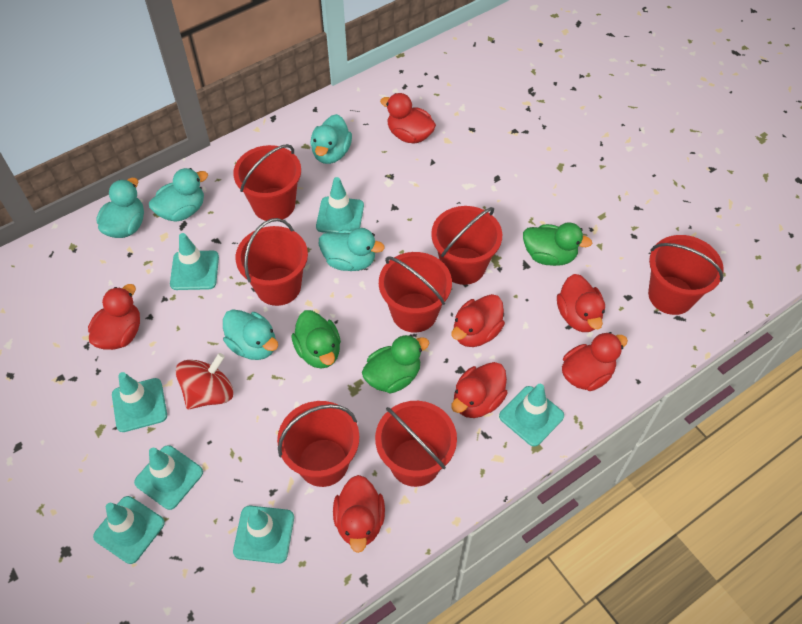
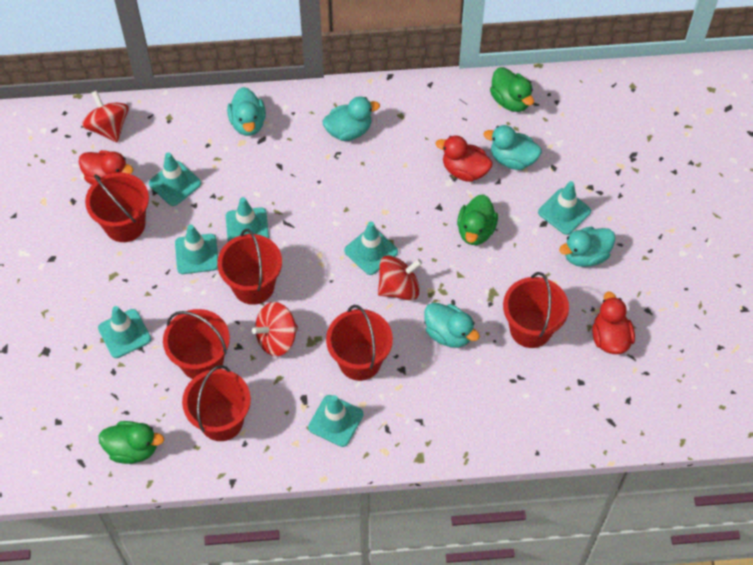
red bucket: [233,144,301,221] [235,218,308,306] [277,401,359,487] [375,401,457,487] [379,252,452,333] [431,206,502,285] [648,235,724,315] = 7 -> [85,173,149,242] [163,309,230,379] [182,365,251,441] [217,229,282,305] [326,305,393,381] [503,272,569,348] = 6
red duck: [88,284,140,350] [333,475,385,553] [380,93,436,144] [451,294,505,347] [451,362,507,418] [557,274,605,332] [562,332,628,391] = 7 -> [79,150,133,185] [435,135,493,182] [592,291,635,354] = 3
red spinning top: [176,353,233,409] = 1 -> [82,90,129,142] [252,302,298,357] [378,255,422,300] = 3

